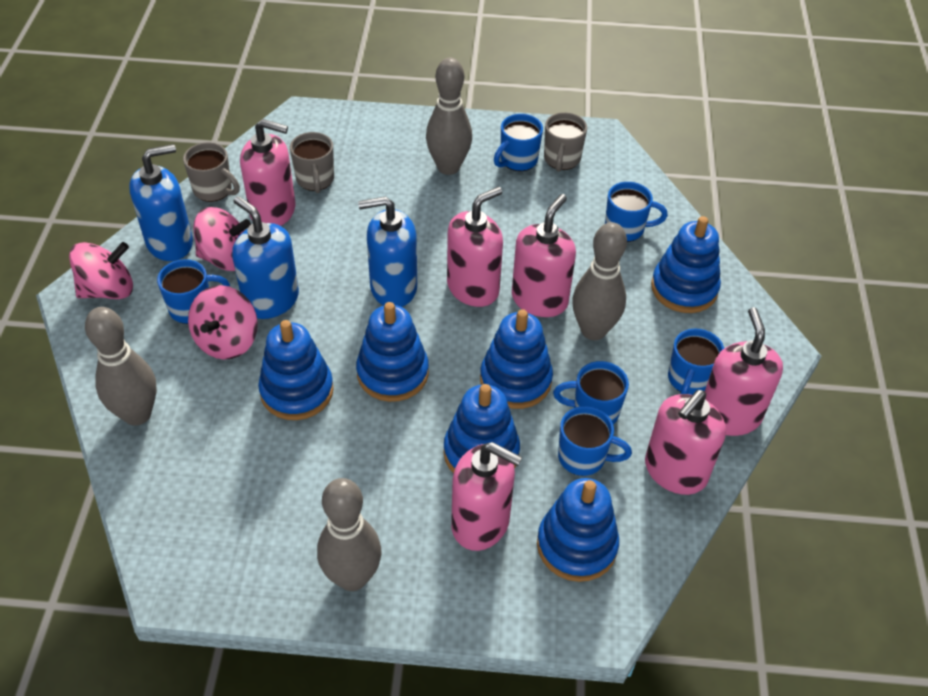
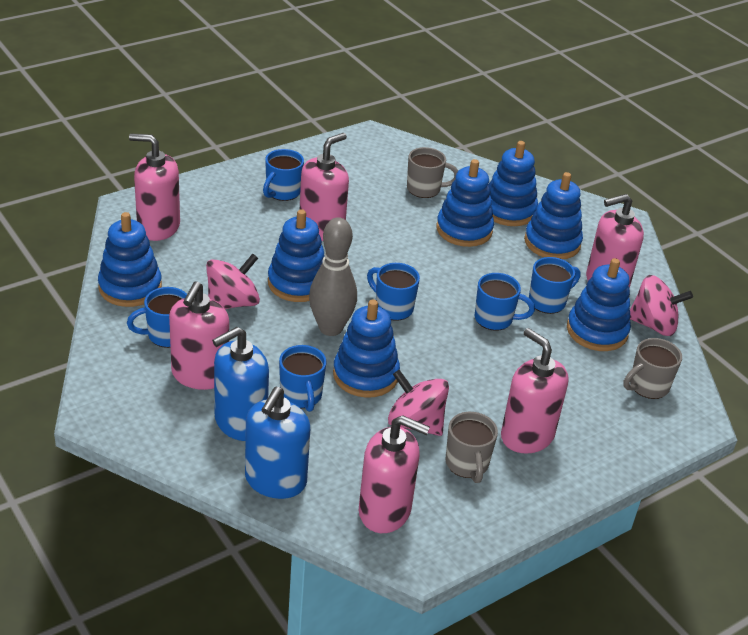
blue soap dispenser: [129,144,193,261] [232,196,299,319] [358,196,417,307] = 3 -> [212,327,269,441] [245,387,310,499] = 2
blue stacking toy: [258,320,334,420] [356,302,429,402] [443,384,520,473] [480,309,553,409] [537,478,619,582] [651,216,721,313] = 6 -> [98,212,162,307] [268,209,325,302] [333,299,400,398] [436,159,494,247] [489,141,538,226] [524,172,583,259] [567,258,631,351] = 7
grey bowling pin: [85,307,157,426] [317,478,381,591] [426,58,472,175] [572,222,627,340] = 4 -> [309,217,357,336] = 1

